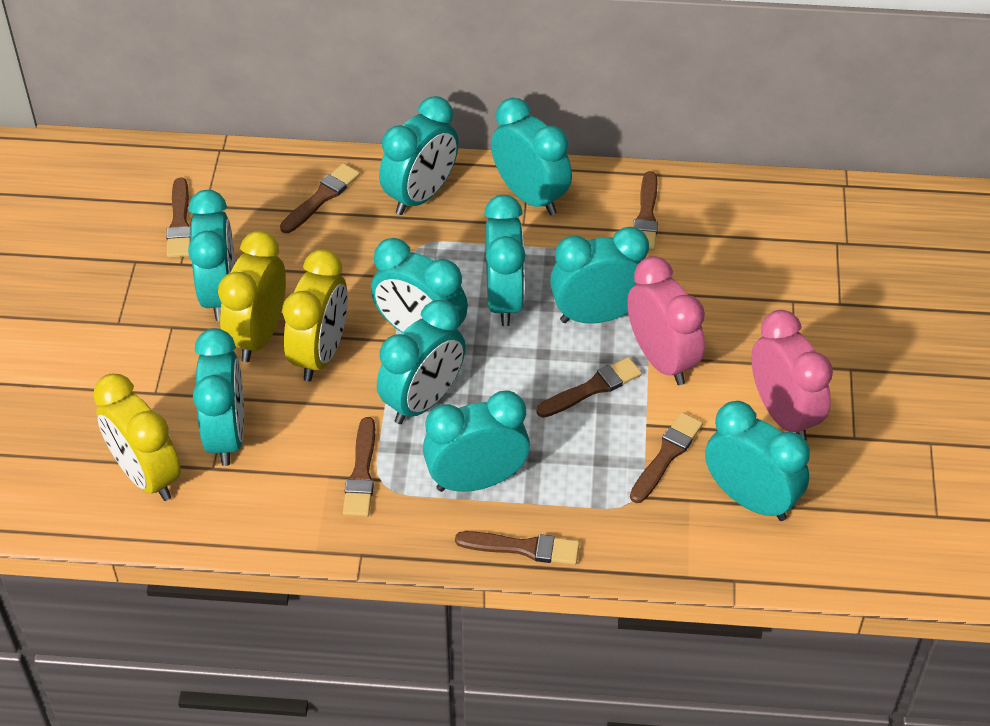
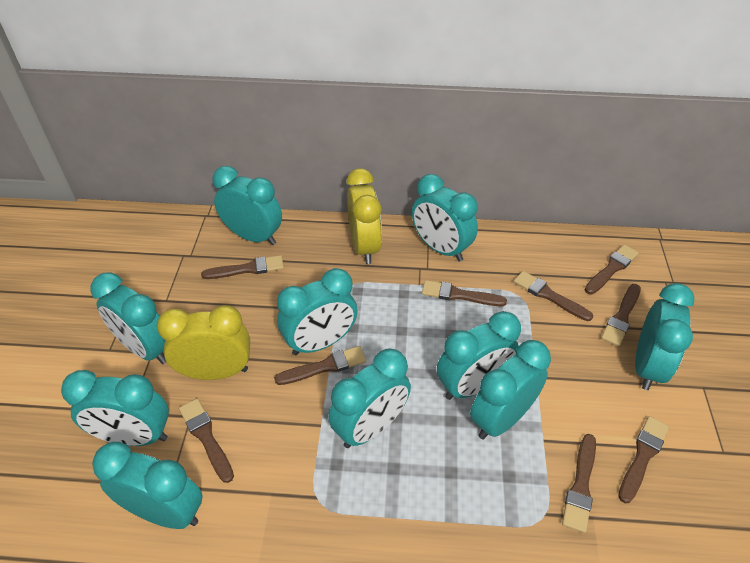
brown brush: [166,177,191,258] [280,163,360,233] [343,417,375,517] [455,531,580,565] [536,357,642,418] [630,412,703,503] [633,171,658,251] = 7 -> [179,398,234,483] [201,255,284,279] [274,346,366,385] [422,280,507,306] [514,271,593,321] [562,434,596,533] [585,244,639,294] [601,284,641,346] [618,416,669,503] = 9
pink clock: [627,256,705,385] [751,310,833,440] = 2 -> none = 0
yellow clock: [93,374,181,501] [218,231,286,362] [282,249,348,382] = 3 -> [157,305,250,380] [346,168,382,264] = 2

